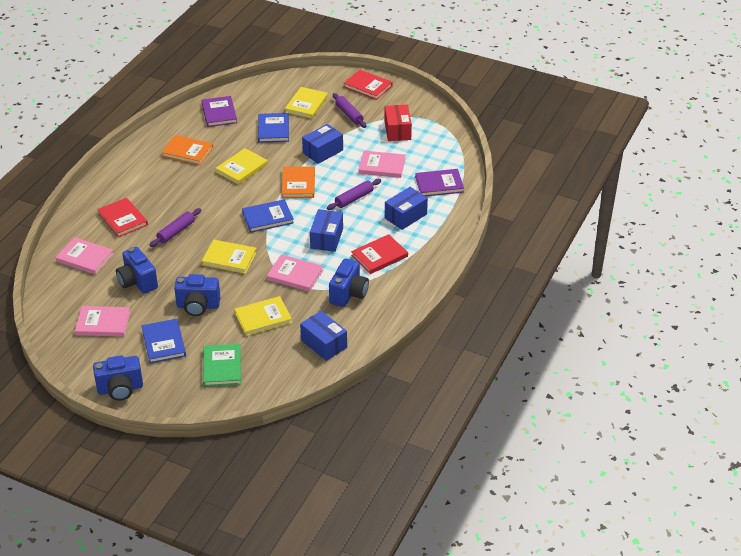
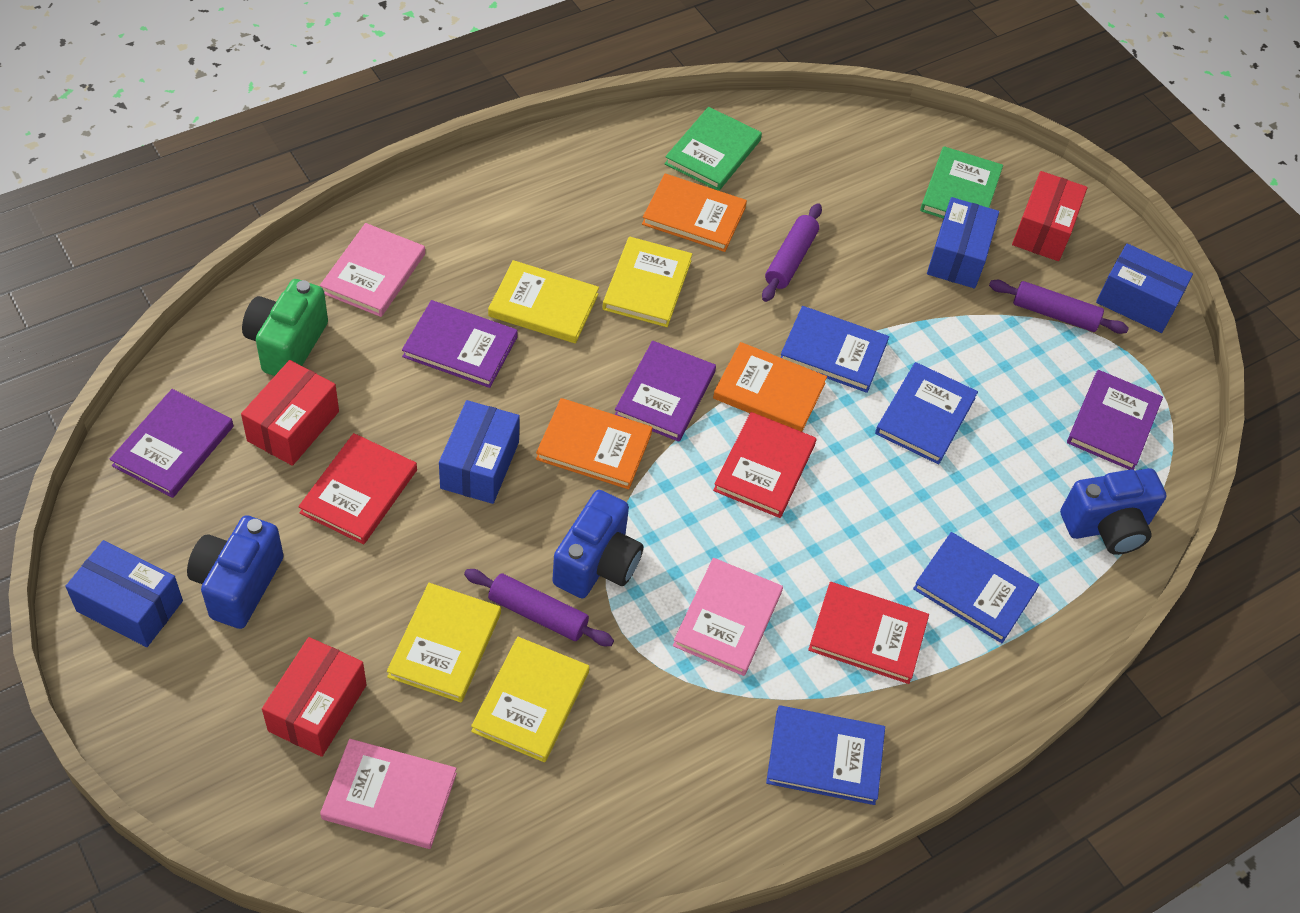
blue book: [142,319,186,364] [242,199,294,233] [258,113,289,143] = 3 -> [766,705,885,805] [780,306,889,393] [875,362,978,464] [913,532,1039,643] = 4
blue camera: [93,355,143,401] [116,247,158,294] [174,274,221,316] [329,258,369,307] = 4 -> [187,515,284,629] [552,490,643,598] [1060,468,1166,555] = 3
green book: [203,344,241,387] = 1 -> [665,107,762,191] [920,146,1003,219] = 2
green camera: none = 0 -> [242,279,328,376] = 1
orange book: [161,135,213,165] [282,167,315,198] = 2 -> [536,398,653,489] [642,174,747,252] [713,342,827,432] = 3
pink book: [56,237,114,275] [75,306,130,337] [267,254,323,292] [358,151,405,178] = 4 -> [320,223,425,317] [320,739,457,849] [673,558,783,676] = 3
purple book: [201,96,237,127] [415,169,464,196] = 2 -> [109,389,234,498] [402,300,518,388] [615,341,716,442] [1067,370,1163,470] = 4
red box: [384,105,412,141] = 1 -> [241,360,339,466] [262,637,366,757] [1012,171,1087,261] = 3

